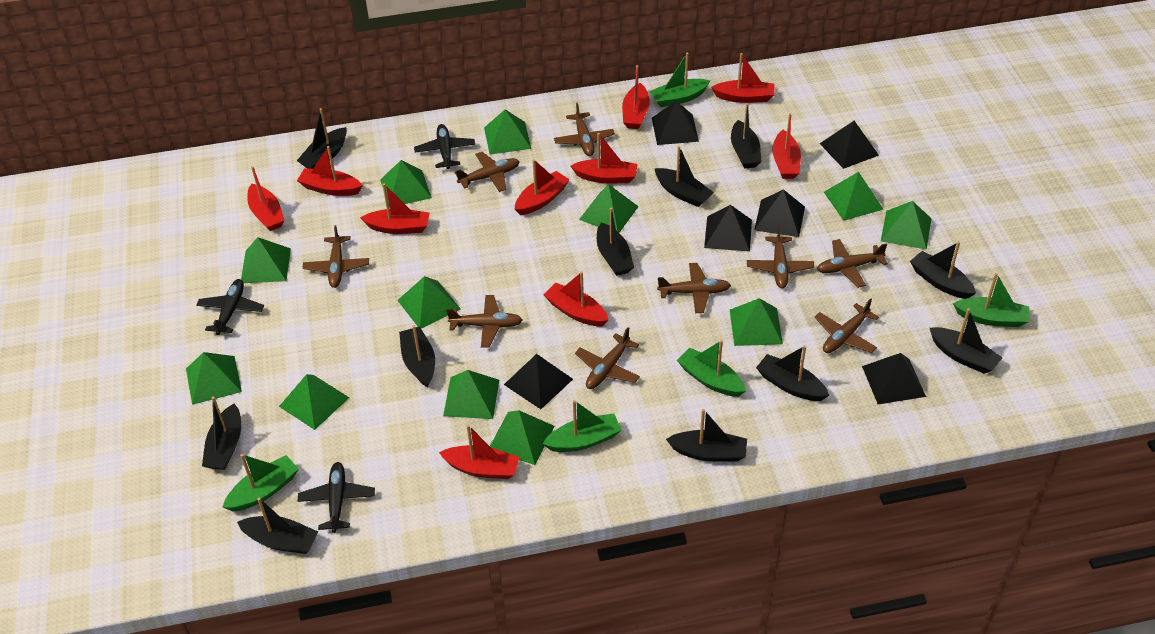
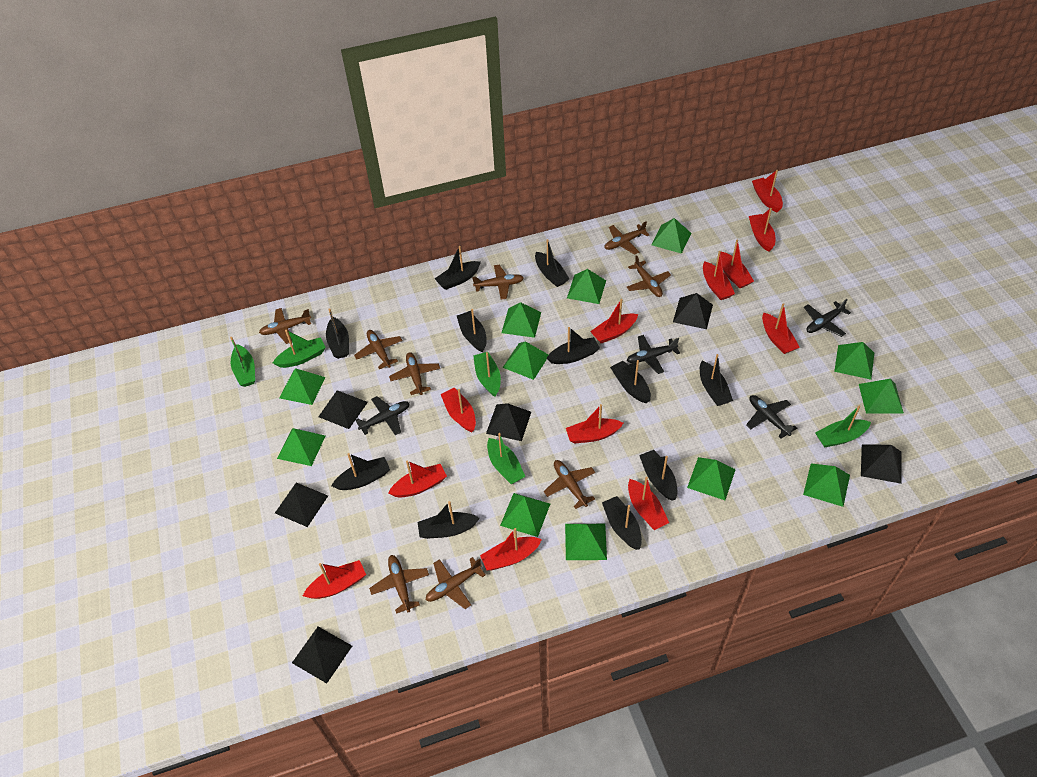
black plane: [196,279,264,335] [298,462,375,533] [414,124,475,169] = 3 -> [356,396,410,435] [627,335,680,374] [746,395,797,439] [804,299,851,337] = 4
red boat: [247,166,285,231] [297,146,363,196] [360,183,430,234] [439,425,520,479] [515,159,570,215] [544,271,609,326] [571,133,637,183] [622,65,650,129] [711,53,775,103] [772,113,801,179] = 10 -> [303,560,366,599] [388,460,447,497] [441,388,476,432] [480,528,542,570] [566,404,623,444] [590,299,638,343] [628,477,669,530] [703,251,735,300] [720,240,754,288] [749,208,775,252] [752,170,783,212] [762,303,800,354] = 12

